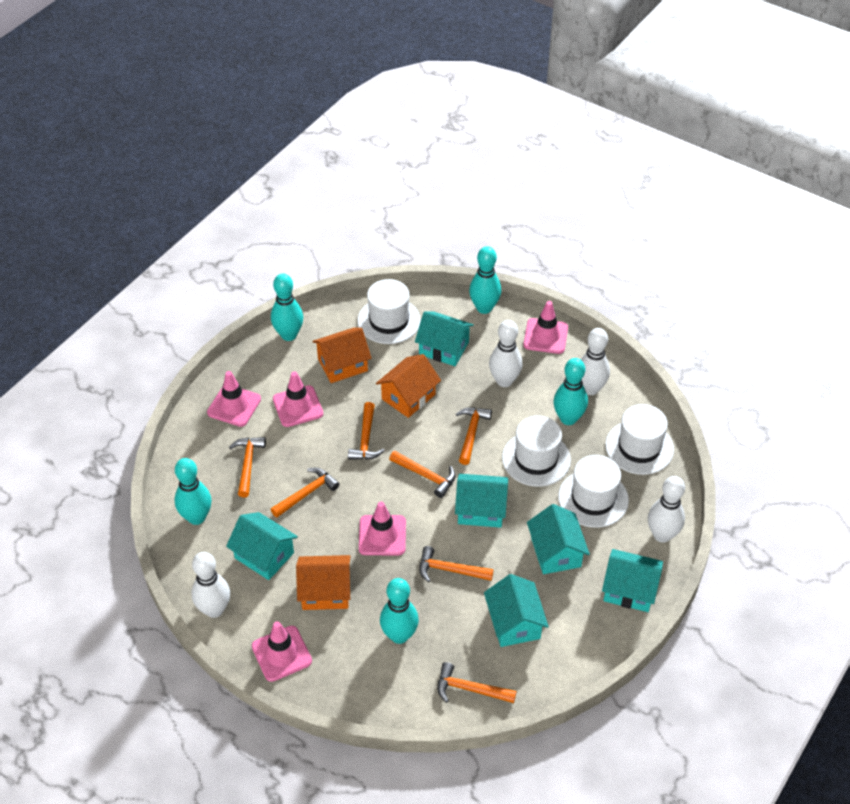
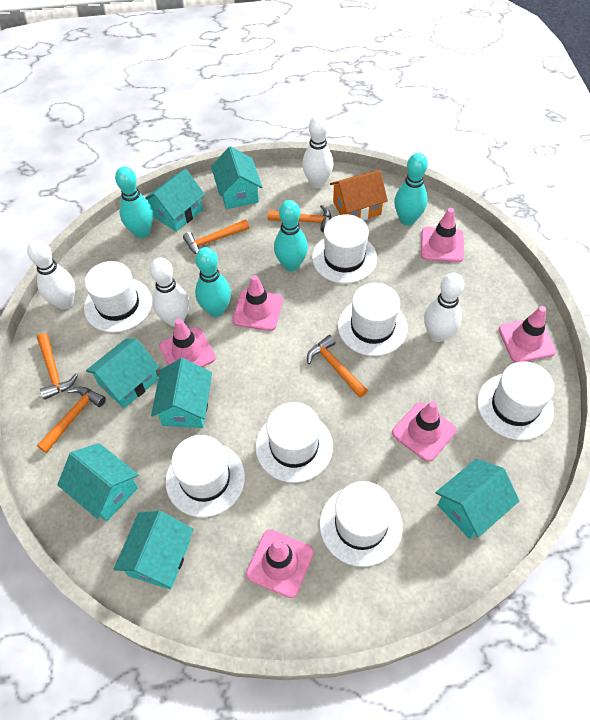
orange hammer: [229,437,266,498] [271,468,339,518] [348,402,385,460] [389,451,456,498] [419,546,494,582] [437,662,517,703] [456,407,492,465] = 7 -> [37,333,78,400] [37,387,106,453] [183,219,249,254] [268,205,331,233] [307,335,368,398] = 5
orange house: [296,555,351,610] [312,327,372,383] [376,354,441,418] = 3 -> [330,170,388,221] = 1
pink traffic cone: [207,371,261,427] [252,621,312,682] [273,371,323,427] [359,502,406,555] [523,301,568,354] = 5 -> [159,318,216,367] [232,275,283,331] [246,529,314,598] [392,401,457,462] [421,208,464,262] [499,306,556,362] = 6
turquoise bowling pin: [174,458,211,525] [271,274,303,341] [380,578,419,644] [469,246,501,314] [553,358,588,425] = 5 -> [115,166,153,238] [195,247,231,317] [274,200,308,271] [394,153,428,226] = 4
turquoise house: [226,512,298,580] [415,311,474,366] [455,474,508,528] [484,574,549,647] [527,504,590,574] [602,549,663,612] = 6 -> [57,443,139,521] [86,338,159,408] [114,511,193,590] [145,169,205,232] [151,358,212,428] [211,146,262,209] [436,459,519,539] = 7
white hat: [357,279,421,344] [502,416,571,487] [558,455,629,528] [605,404,674,475] = 4 -> [84,261,152,333] [166,435,245,517] [255,402,333,483] [312,214,377,284] [320,481,403,567] [338,283,408,356] [477,362,554,440] = 7

